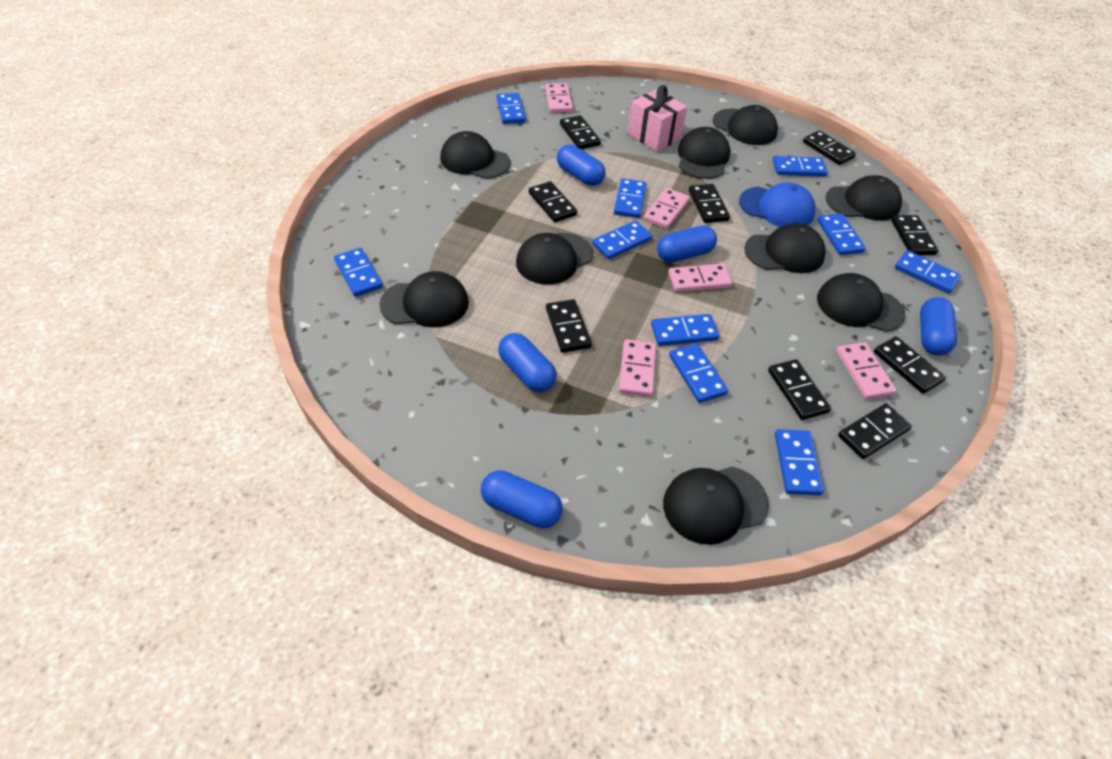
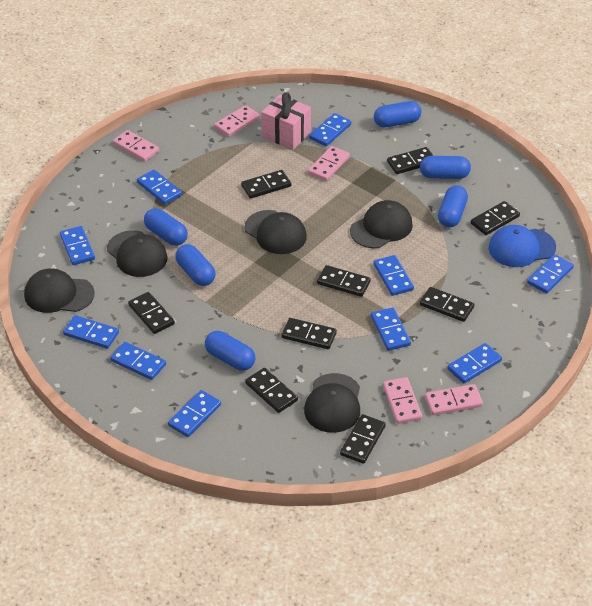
black cap: [379,271,469,327] [440,131,511,179] [516,233,593,284] [663,467,769,545] [678,127,730,179] [713,105,778,145] [744,223,826,273] [817,273,905,332] [825,175,902,221] = 9 -> [24,268,95,313] [107,230,168,277] [245,210,307,254] [304,373,360,433] [350,200,413,248] = 5
blue capsule: [481,470,563,528] [498,333,557,392] [557,145,605,186] [657,225,717,263] [920,297,957,356] = 5 -> [144,208,188,246] [175,244,216,286] [205,331,255,371] [374,101,421,128] [420,156,471,179] [438,185,468,227] = 6

